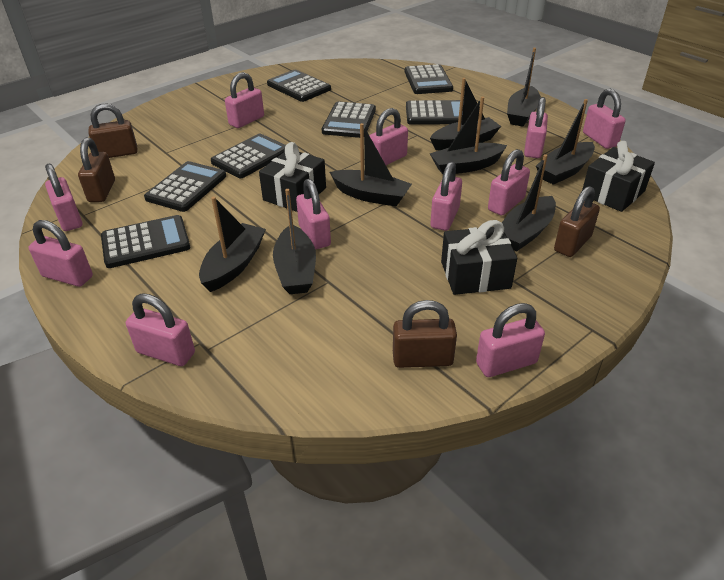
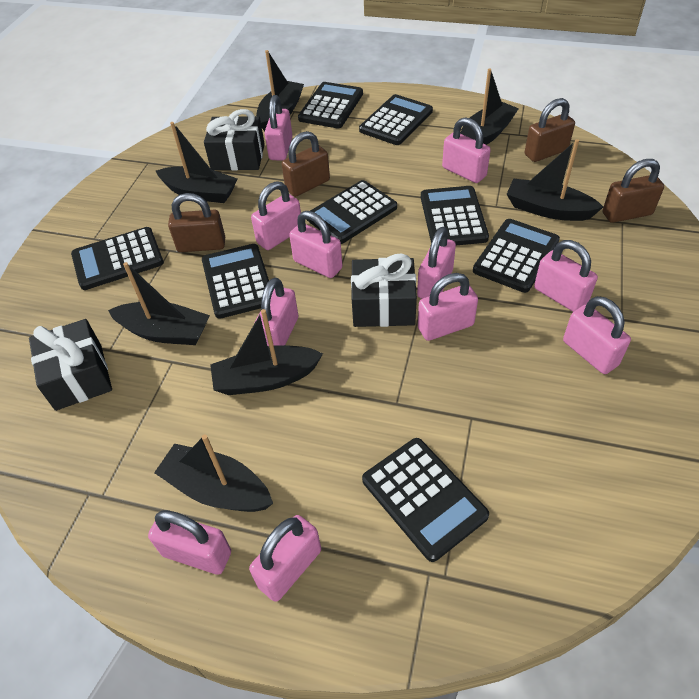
black boat: [199,197,266,292] [273,189,316,294] [330,123,412,206] [430,78,501,150] [430,97,507,174] [502,154,556,252] [507,48,541,127] [536,99,595,185] = 8 -> [108,262,210,345] [154,434,273,512] [156,122,237,203] [210,309,323,395] [256,50,304,132] [460,68,519,145] [507,139,603,221] = 7
black calculator: [101,215,190,268] [144,161,226,212] [211,134,286,178] [267,70,331,102] [322,102,376,138] [405,64,453,94] [406,100,464,125] = 7 -> [71,227,164,290] [202,244,269,319] [298,82,363,128] [306,180,397,244] [359,94,433,145] [362,438,489,562] [421,186,489,245] [473,219,560,293] = 8

